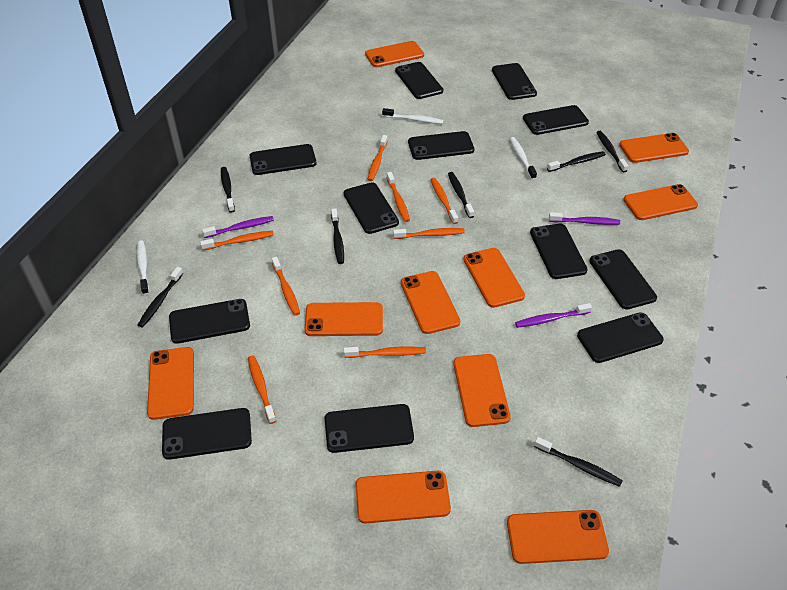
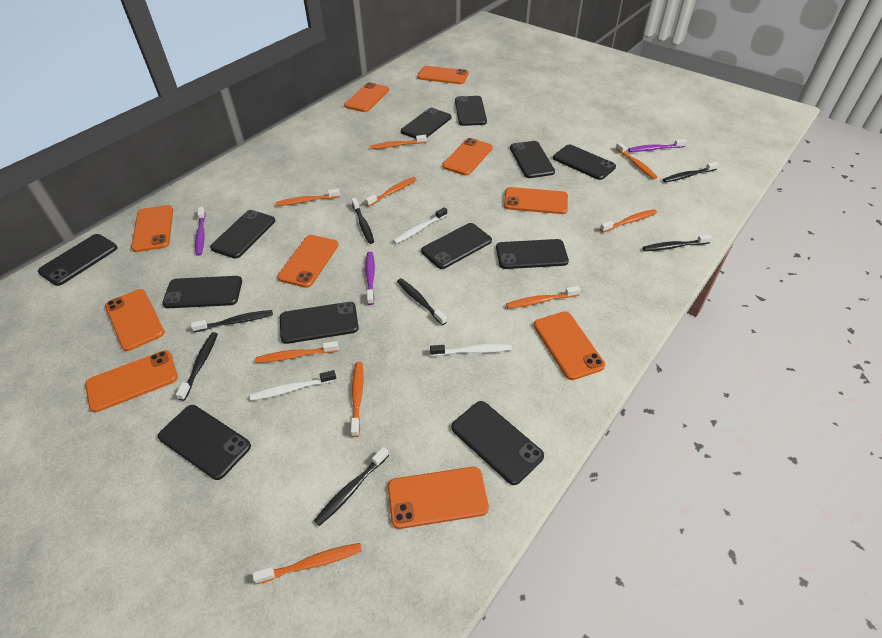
orange toothbrush: [200,231,274,250] [248,356,276,424] [272,257,300,316] [344,347,426,358] [367,135,388,181] [387,172,410,222] [393,228,465,239] [430,178,458,224] = 8 -> [253,543,362,584] [256,341,339,363] [276,189,340,206] [351,362,363,437] [365,177,417,207] [370,135,427,149] [506,286,580,308] [600,209,657,232] [615,142,657,179] = 9

